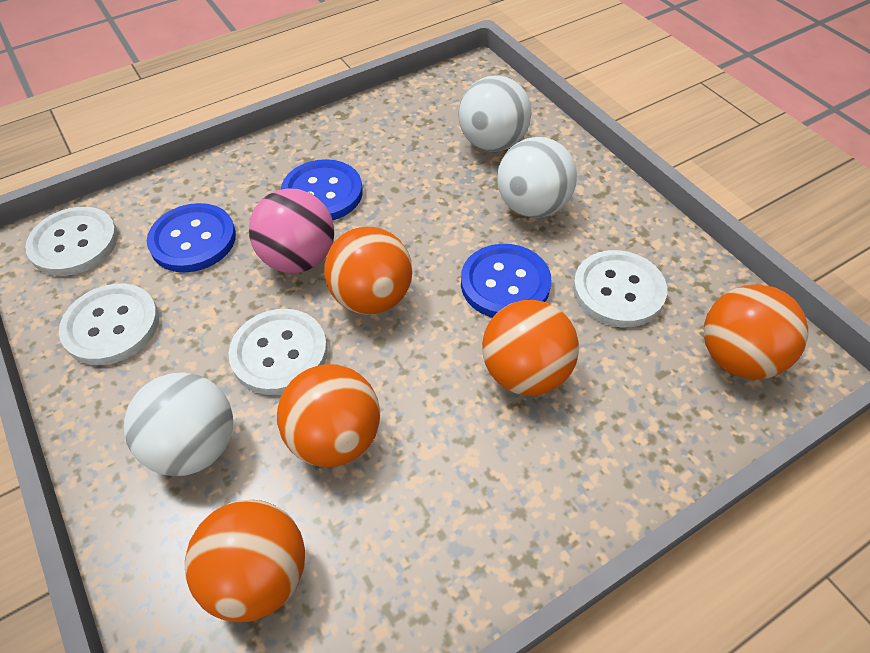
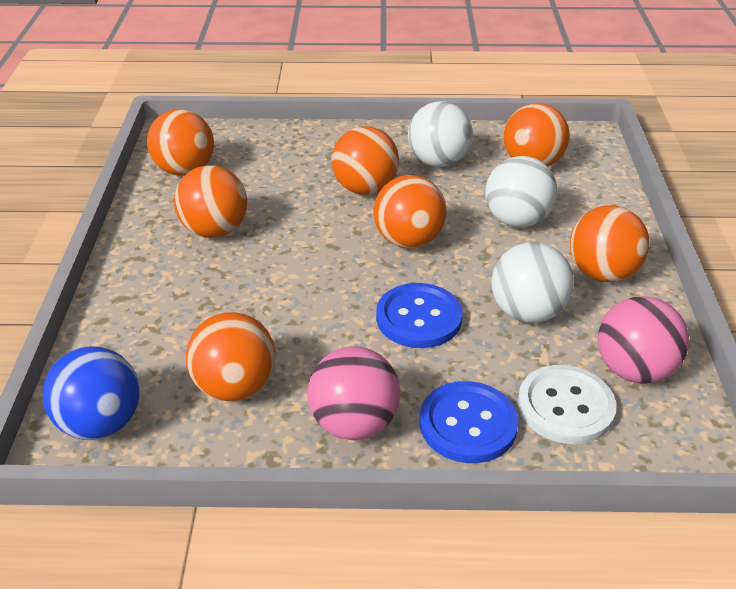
blue ball: none = 0 -> [42,346,140,440] = 1
blue button: [147,203,236,272] [281,159,363,220] [461,244,552,318] = 3 -> [376,283,463,348] [420,381,519,463] = 2
orange ball: [185,500,305,622] [277,364,380,467] [324,227,412,315] [482,300,579,395] [704,284,808,379] = 5 -> [147,109,214,176] [174,165,247,238] [186,312,276,401] [331,126,399,195] [374,175,447,249] [503,103,570,167] [570,205,649,282] = 7
pink ball: [249,188,334,273] = 1 -> [307,347,401,440] [598,296,689,384] = 2
white button: [25,207,118,276] [59,284,159,365] [228,309,328,395] [573,250,667,327] = 4 -> [518,365,616,444] = 1

